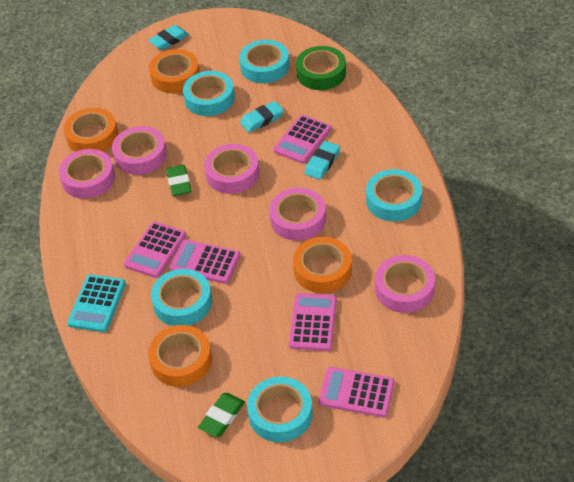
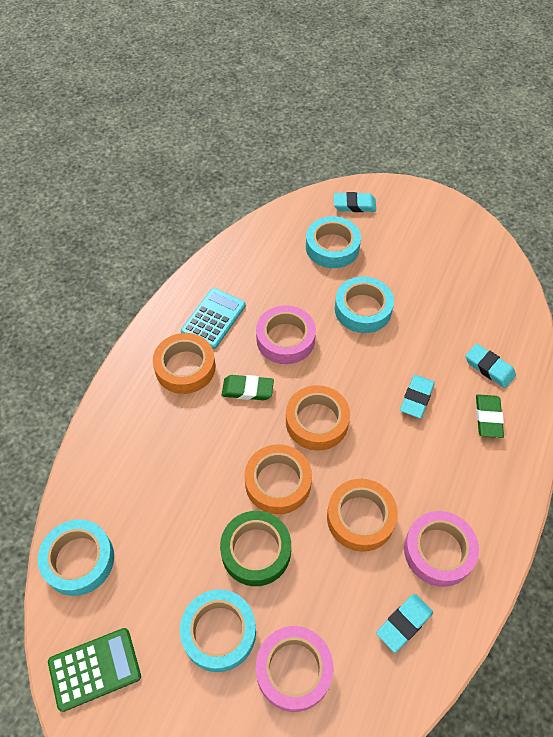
green calculator: none = 0 -> [48,628,141,712] = 1
pink calculator: [124,222,186,278] [170,240,241,284] [273,115,332,164] [289,293,337,351] [318,367,394,418] = 5 -> none = 0
pink tape: [59,149,115,199] [112,126,167,175] [204,144,259,194] [269,188,326,241] [375,255,435,313] = 5 -> [256,305,316,364] [256,626,333,712] [404,511,479,587] = 3
turquoise eraser: [148,25,189,50] [240,101,284,132] [304,141,340,180] = 3 -> [334,192,376,212] [376,594,433,653] [400,375,435,418] [465,344,516,388] = 4
turquoise tape: [151,269,212,326] [183,71,235,116] [239,40,289,83] [247,376,313,442] [366,169,422,221] = 5 -> [38,519,114,596] [180,589,256,672] [306,216,361,268] [335,276,394,333] = 4

